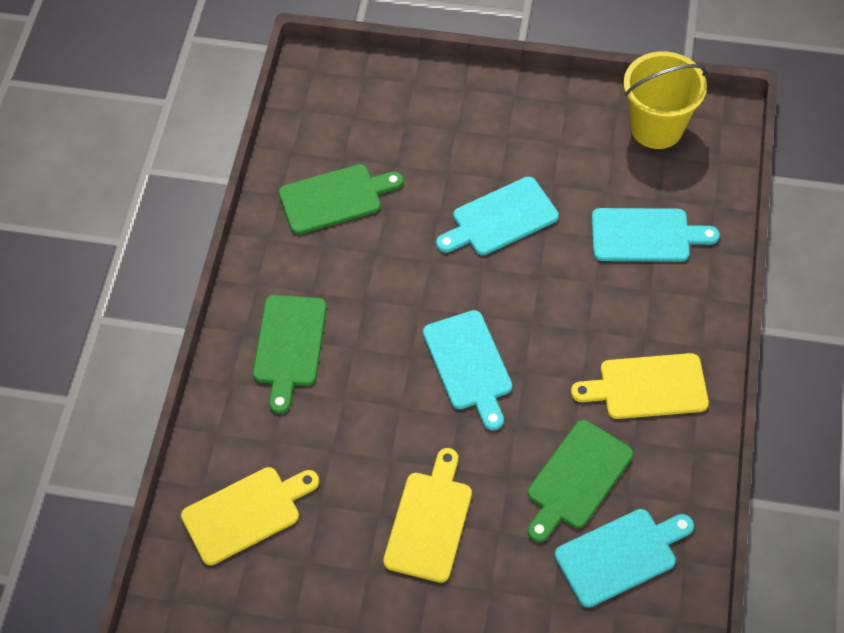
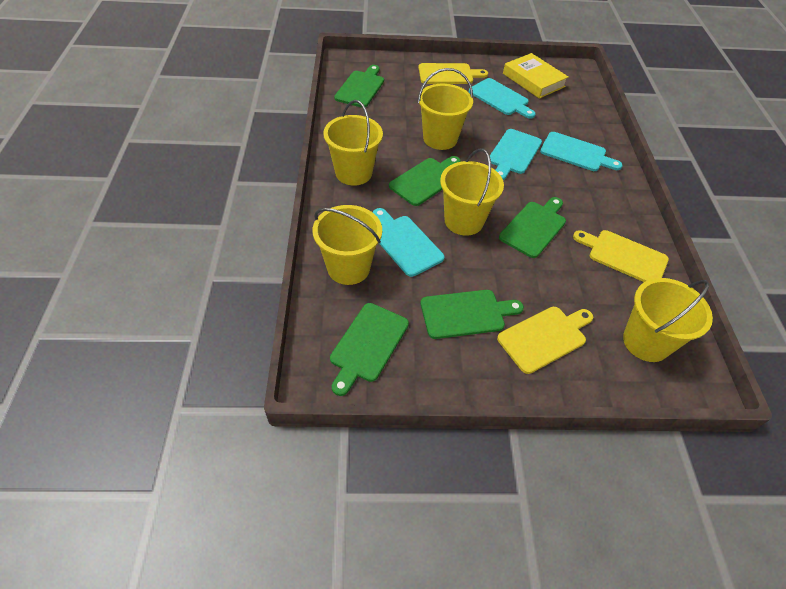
green cutting board: [253,295,327,414] [279,164,404,234] [528,420,633,542] = 3 -> [330,303,409,396] [334,65,384,108] [389,156,461,206] [421,290,524,339] [499,197,566,258] = 5
yellow book: none = 0 -> [503,53,569,99] = 1
yellow bucket: [623,52,707,149] = 1 -> [313,205,382,285] [323,100,383,186] [418,68,473,150] [440,149,504,236] [623,278,713,362] = 5

